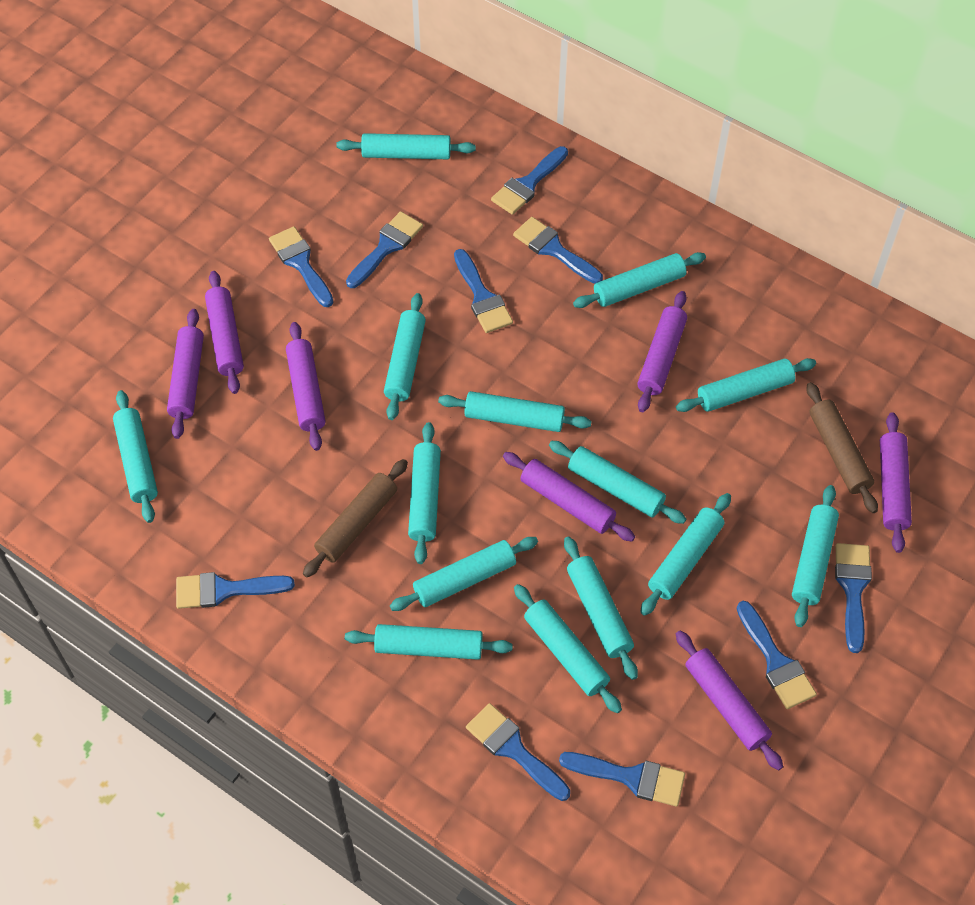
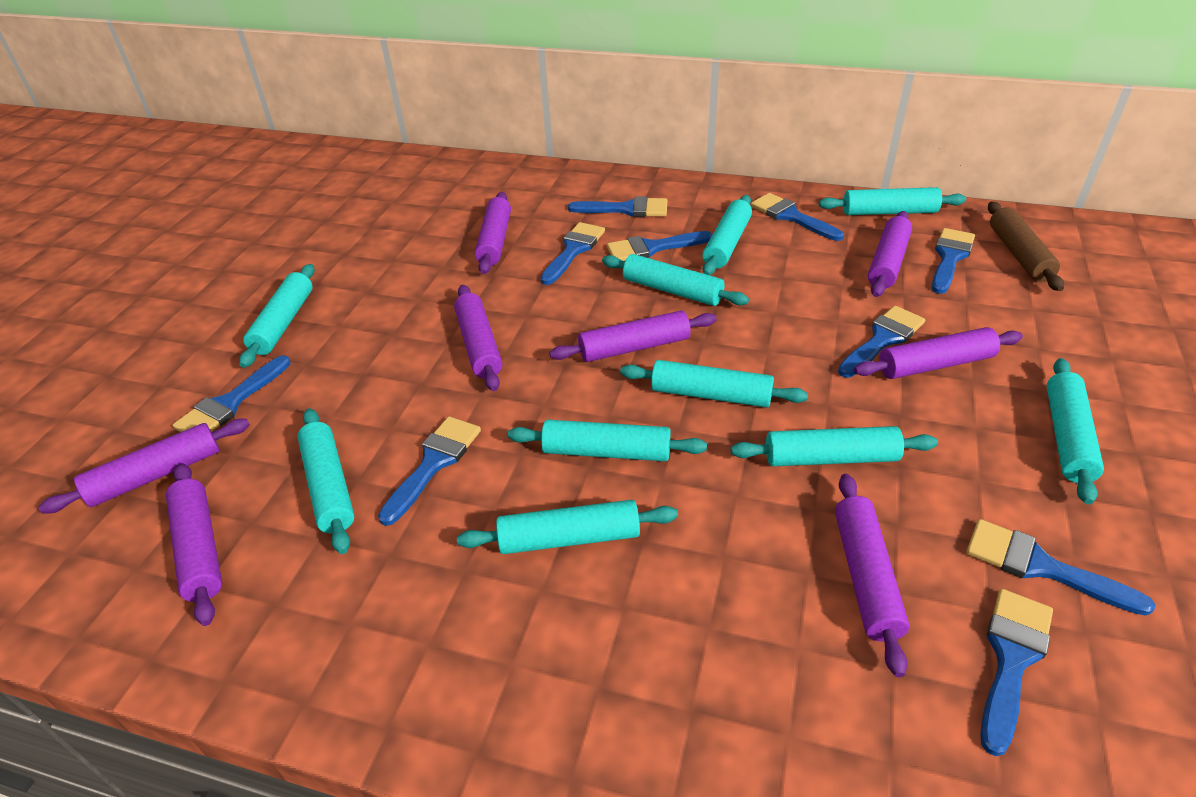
brown rolling pin: [303,459,408,577] [806,382,878,513] = 2 -> [988,202,1064,291] = 1
purple rolling pin: [167,309,204,439] [205,271,244,394] [286,322,326,451] [503,452,635,541] [637,291,687,412] [676,631,783,771] [880,412,912,553] = 7 -> [38,419,250,514] [166,463,222,626] [454,285,502,391] [475,192,511,274] [549,310,717,362] [835,474,910,677] [854,327,1023,379] [868,211,912,297] = 8
turquoise rolling pin: [113,390,158,523] [336,133,476,159] [345,624,513,660] [384,293,426,420] [390,537,538,611] [408,422,441,564] [438,391,591,432] [514,584,622,713] [549,441,686,524] [564,537,638,680] [573,252,706,308] [640,493,731,616] [676,358,816,412] [792,485,839,627] = 14 -> [239,264,315,368] [297,408,355,554] [457,500,678,554] [508,420,707,461] [602,254,749,306] [620,360,808,408] [702,195,752,275] [731,426,938,466] [819,187,966,215] [1047,358,1104,505] = 10

